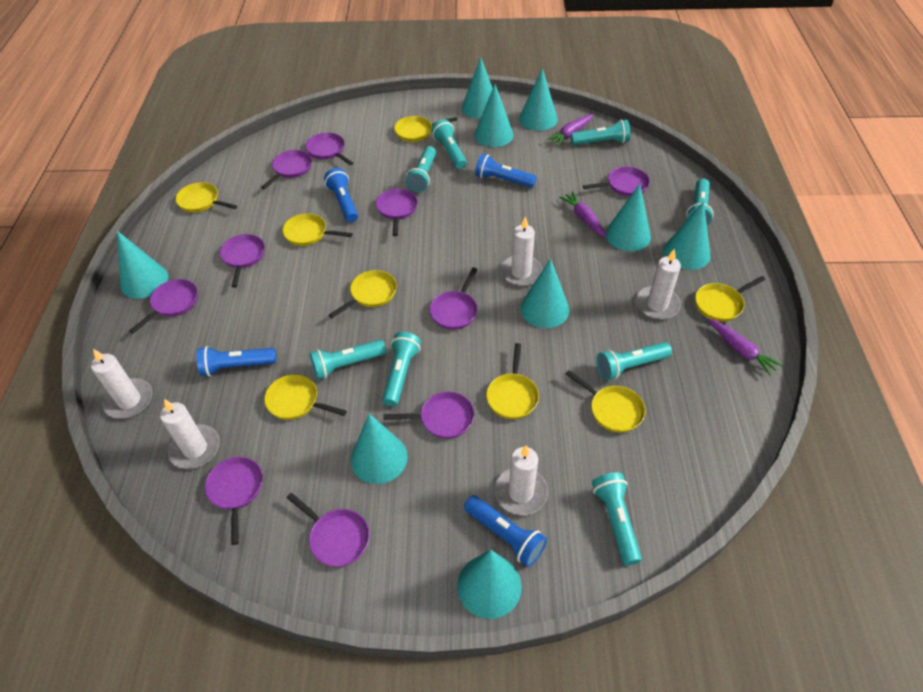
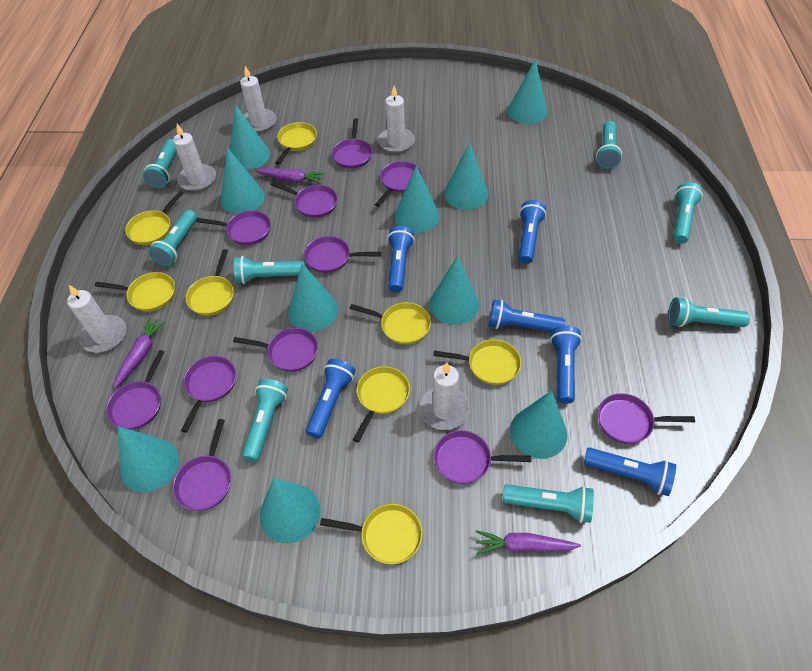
blue flashlight: [197,346,276,376] [324,168,358,222] [464,495,547,567] [475,154,537,188] = 4 -> [306,359,355,438] [387,226,415,292] [489,300,565,332] [519,200,546,264] [550,325,582,404] [584,448,676,496] = 6
purple pan: [129,279,198,334] [205,457,263,545] [220,234,265,288] [261,150,312,189] [287,493,369,567] [306,133,353,165] [376,189,418,236] [383,392,474,439] [430,267,477,330] [583,167,650,196] = 10 -> [106,350,165,430] [173,419,231,511] [181,356,236,432] [196,210,271,245] [233,328,318,372] [271,182,338,218] [304,236,381,273] [332,118,372,169] [375,161,422,207] [434,430,531,484] [598,393,695,444] = 11
turquoise cone: [117,231,168,299] [351,414,408,484] [457,550,522,619] [462,57,493,119] [474,84,514,147] [519,68,558,131] [520,259,569,328] [605,184,651,251] [663,201,710,270] = 9 -> [118,426,179,493] [221,147,265,214] [230,104,270,170] [260,478,320,543] [288,263,338,332] [395,165,439,233] [429,256,479,325] [444,142,488,210] [508,59,548,124] [510,391,568,459] = 10

